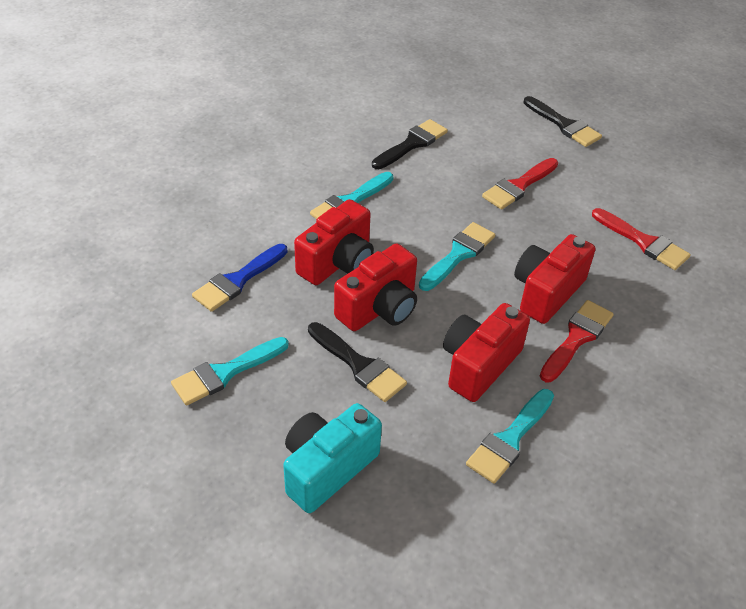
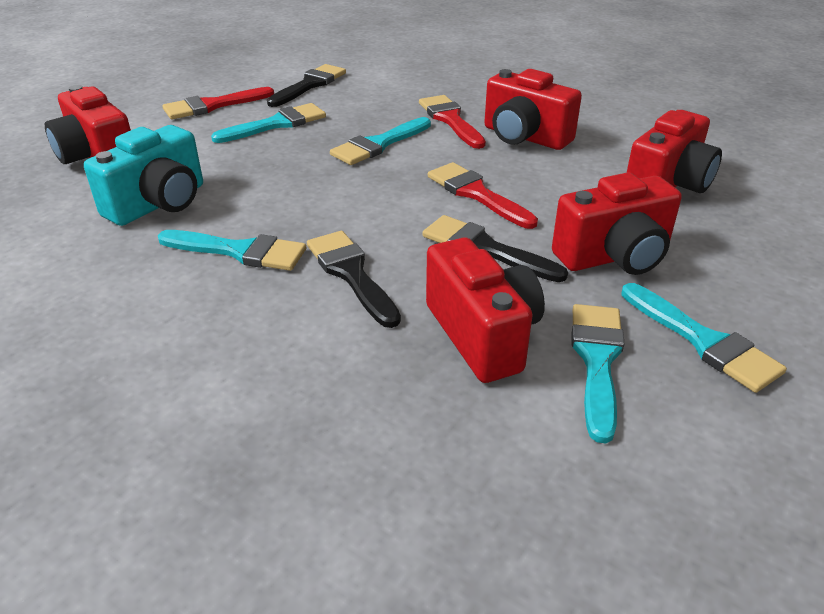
blue brush: [192,244,288,312] = 1 -> none = 0
red camera: [294,199,374,285] [334,243,417,331] [443,303,530,402] [514,234,596,324] = 4 -> [45,85,131,164] [426,238,545,383] [484,69,582,150] [552,172,682,275] [627,110,722,193] = 5
turquoise brush: [171,337,289,406] [310,172,393,219] [419,222,495,291] [466,389,554,484] = 4 -> [158,230,306,271] [211,103,326,143] [330,117,431,165] [572,304,625,443] [621,283,787,393] = 5

